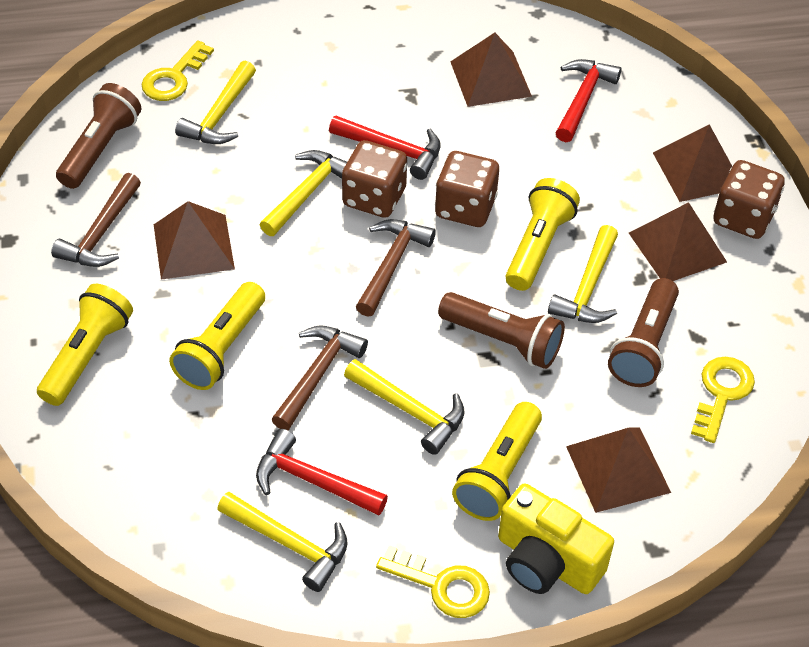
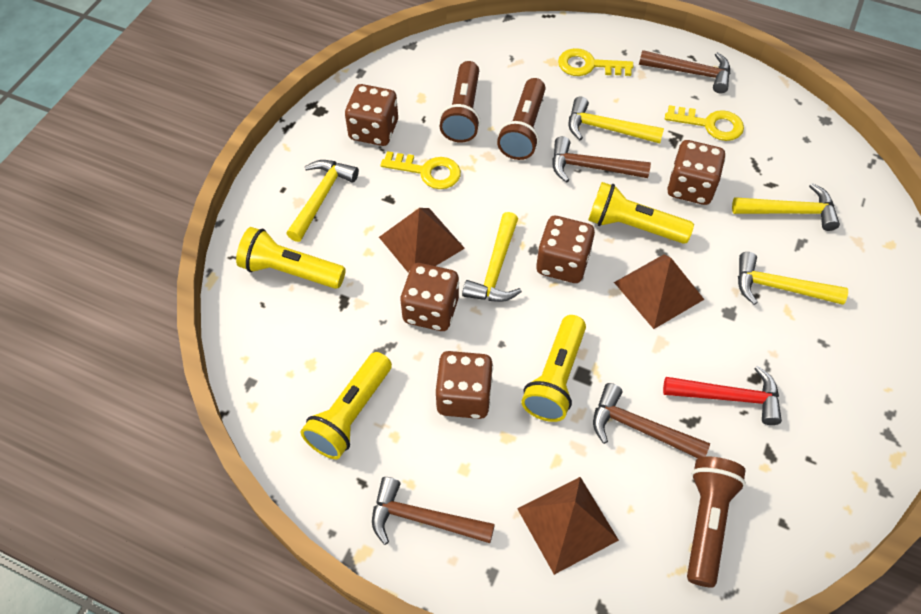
brown dice: [342,140,407,218] [435,151,499,227] [713,160,785,239] = 3 -> [345,84,398,146] [400,263,459,331] [435,351,493,419] [536,216,595,283] [667,140,725,205] = 5
brown hammer: [51,173,141,267] [271,326,368,431] [356,219,436,317] = 3 -> [372,477,495,545] [552,136,651,183] [593,383,710,458] [639,50,730,94] = 4
brown pyramid: [154,201,235,280] [450,33,532,107] [566,428,671,513] [629,202,727,281] [653,124,732,202] = 5 -> [379,208,465,272] [517,477,619,575] [614,255,705,329] = 3
red hammer: [256,429,388,516] [329,116,441,180] [556,59,621,142] = 3 -> [663,366,782,425] = 1
yellow camera: [498,483,614,594] = 1 -> none = 0

